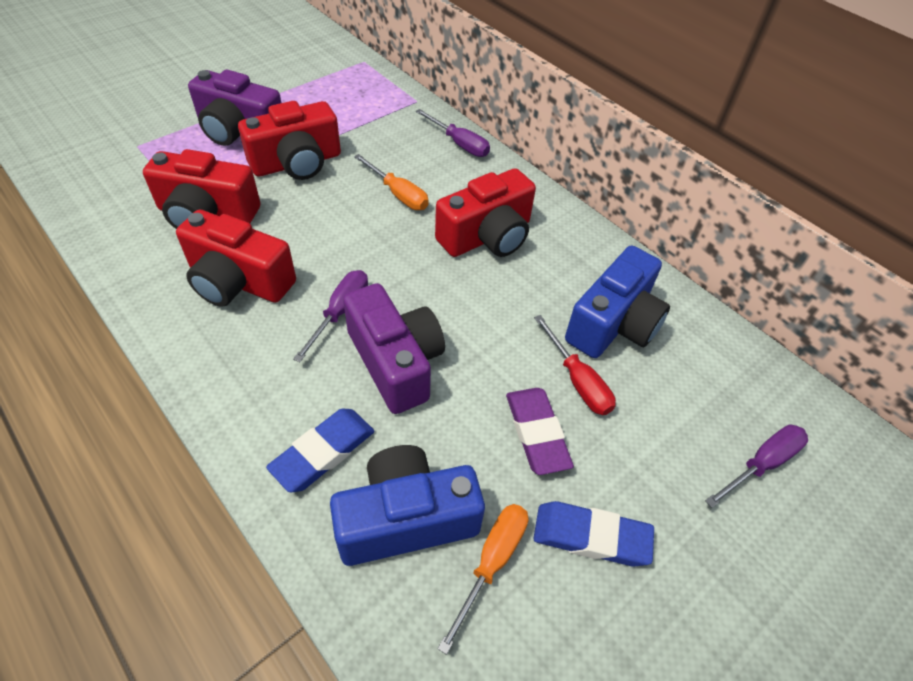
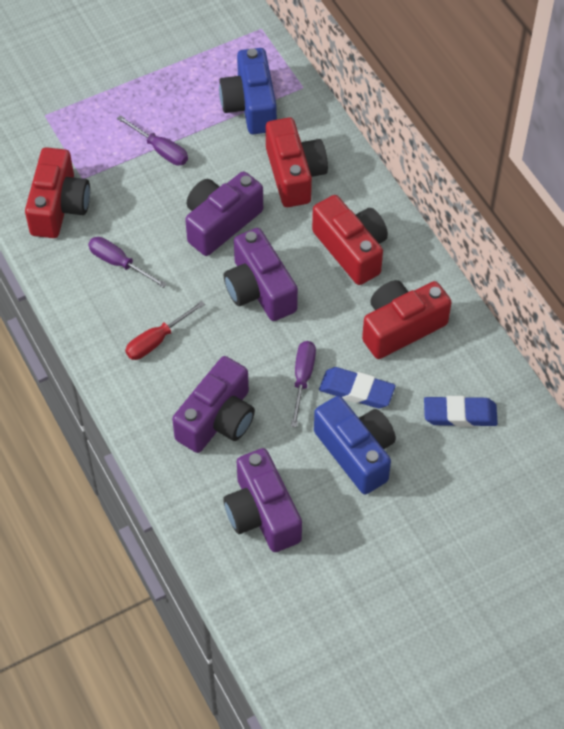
orange screwdriver: [354,154,429,210] [438,504,528,655] = 2 -> none = 0
purple camera: [188,70,281,146] [343,283,445,414] = 2 -> [172,356,255,453] [185,171,263,256] [223,448,302,552] [224,228,298,321] = 4
purple eraser: [506,388,574,475] = 1 -> none = 0

